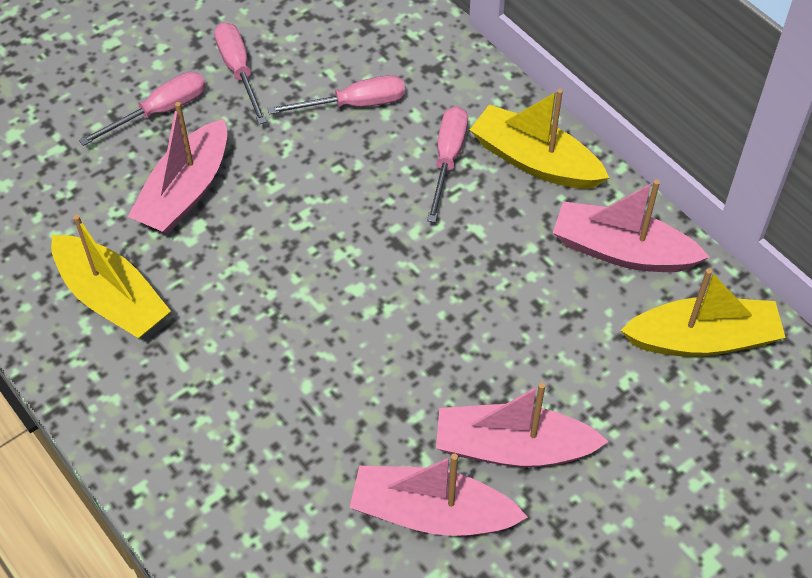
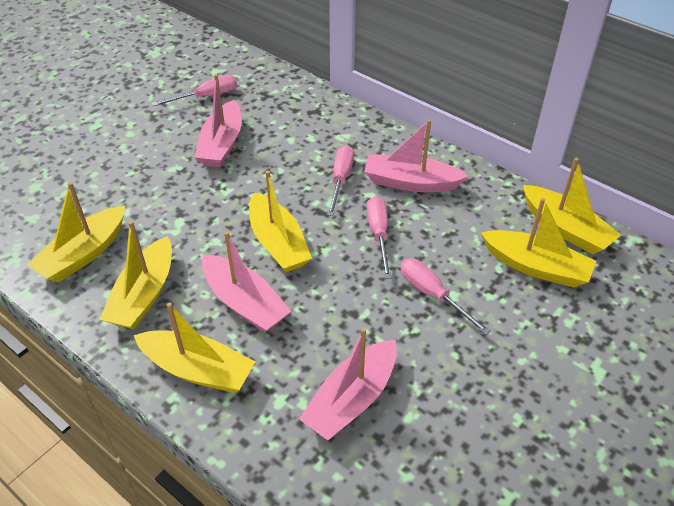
yellow boat: [51,215,171,338] [470,89,609,189] [620,268,786,357] = 3 -> [27,182,125,283] [100,221,172,329] [134,302,255,393] [249,170,312,272] [481,198,596,288] [523,158,621,254] = 6

